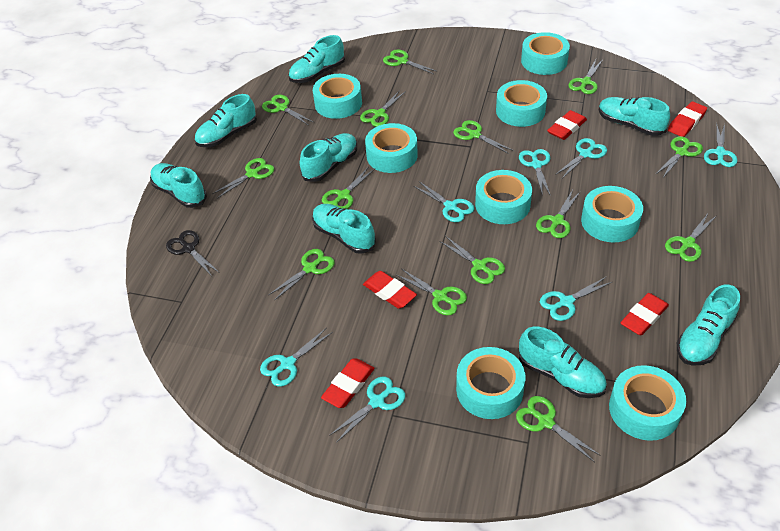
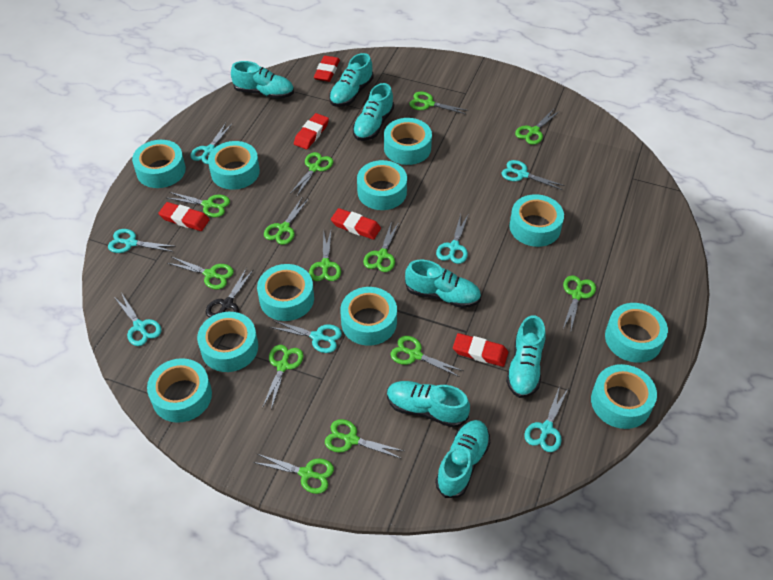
green scissors: [212,158,274,198] [262,95,313,125] [269,249,335,301] [322,167,375,209] [360,90,406,127] [383,50,438,74] [396,269,467,316] [439,236,505,284] [453,120,514,154] [516,396,601,462] [536,190,581,238] [568,60,603,94] [655,136,703,178] [665,212,716,262] = 14 -> [167,192,230,217] [168,257,234,290] [253,454,334,494] [262,345,304,409] [264,198,308,245] [290,152,333,197] [309,231,341,281] [325,419,404,459] [363,221,399,272] [390,336,463,377] [409,92,468,114] [515,109,560,145] [563,275,596,330] = 13
turquoise shoe: [150,163,207,208] [195,94,257,147] [288,35,345,83] [300,133,357,182] [312,204,376,254] [519,327,607,398] [599,97,670,136] [677,284,740,366] = 8 -> [231,61,294,99] [329,53,374,107] [353,83,394,141] [387,381,470,428] [405,260,481,308] [435,420,490,498] [506,315,545,398] = 7
turquoise tape: [313,74,362,119] [365,123,418,173] [456,347,525,419] [475,170,532,224] [496,80,547,127] [521,32,570,75] [581,186,643,242] [609,365,686,441] = 8 -> [132,140,186,188] [147,358,212,423] [197,312,258,372] [208,141,260,190] [257,264,314,321] [340,287,397,346] [357,160,407,210] [384,118,432,165] [510,194,564,247] [591,364,657,429] [605,303,668,363] = 11

